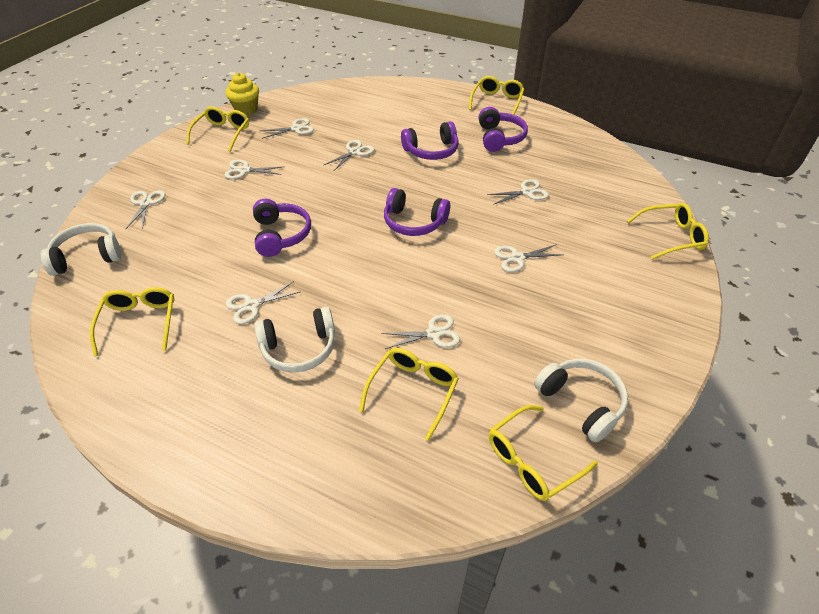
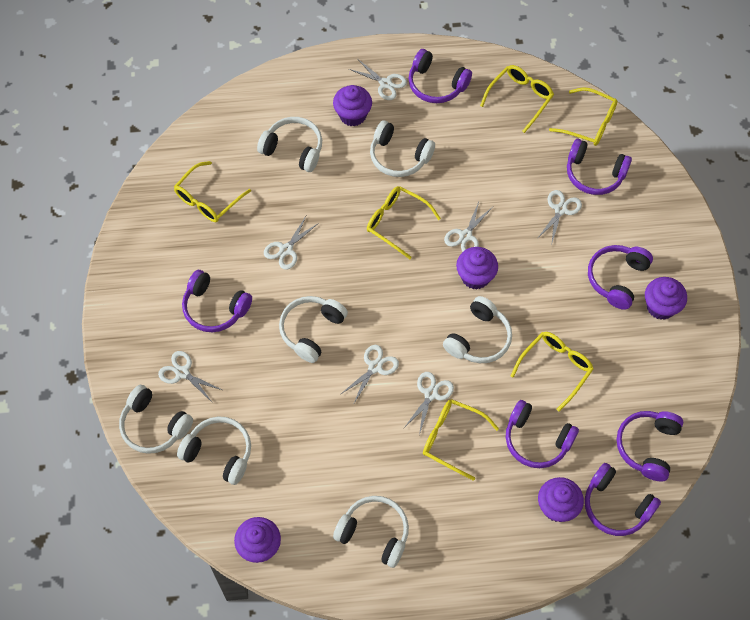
purple cupcake: none = 0 -> [234,517,281,563] [333,85,372,127] [456,247,498,290] [538,477,584,522] [645,277,687,320] = 5
purple headphones: [253,199,311,257] [384,188,450,236] [401,121,459,160] [479,107,528,152] = 4 -> [182,270,252,332] [409,49,472,103] [506,400,579,468] [567,139,632,195] [585,463,661,536] [588,245,653,310] [617,411,683,482] = 7
white headphones: [41,223,121,276] [254,307,335,373] [534,359,628,442] = 3 -> [119,385,193,454] [177,416,251,485] [257,117,322,172] [279,296,348,363] [333,496,409,568] [370,121,435,177] [443,296,512,363] = 7
white scissors: [126,190,165,229] [224,160,282,179] [226,281,300,324] [260,118,314,139] [324,140,374,171] [381,314,460,349] [487,179,549,205] [494,244,563,272] = 8 -> [158,351,222,403] [264,216,319,270] [341,345,399,405] [349,59,407,100] [404,372,454,435] [444,202,493,252] [537,190,582,246] = 7
yellow cupcake: [226,73,259,115] = 1 -> none = 0

